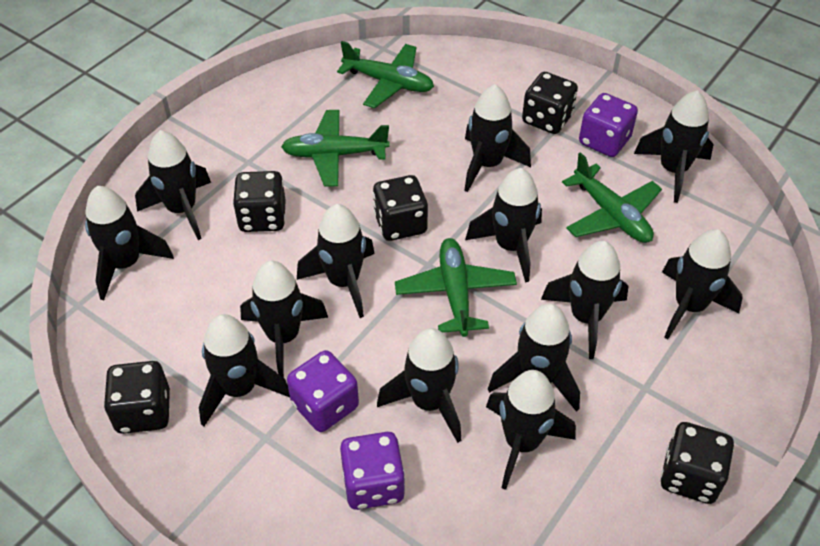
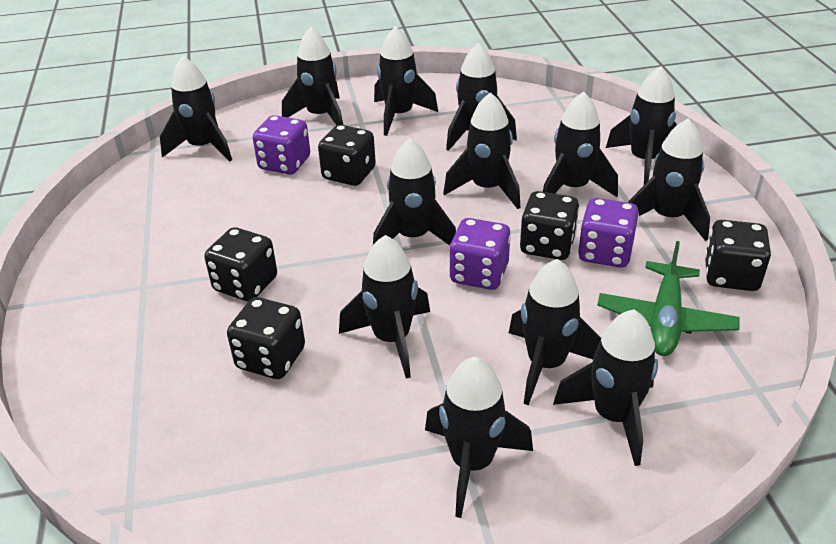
green plane: [281,110,390,187] [337,41,434,108] [395,238,517,337] [562,152,662,243] = 4 -> [597,241,740,356] = 1

